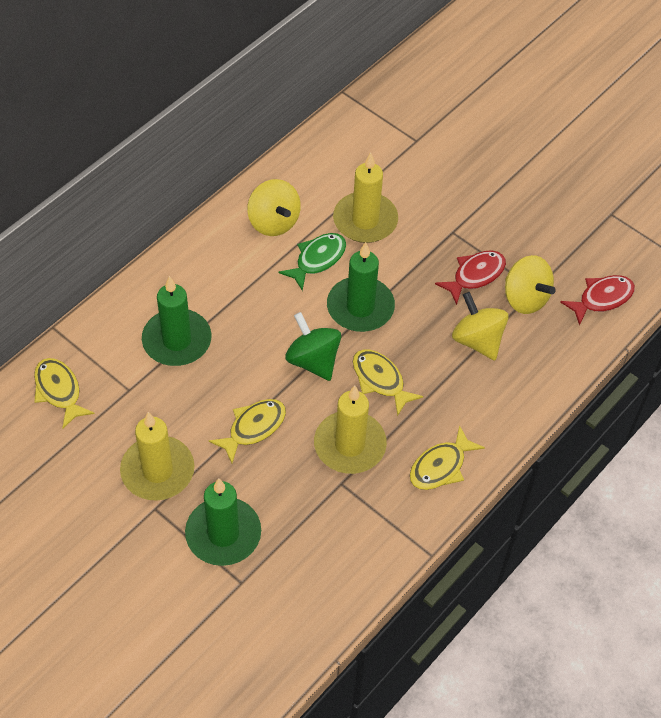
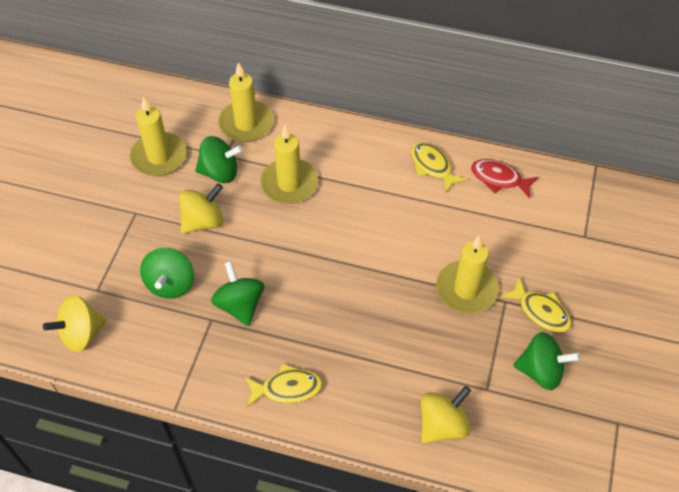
green candle: [142,276,212,366] [185,478,261,566] [327,242,395,332] = 3 -> none = 0
green fish: [278,233,346,291] = 1 -> none = 0
green spinning top: [285,312,341,381] = 1 -> [140,248,194,299] [195,136,243,183] [211,261,264,326] [513,332,581,390] = 4
red fish: [435,250,506,305] [560,275,635,326] = 2 -> [471,159,539,198] = 1
yellow candle: [120,412,195,500] [314,385,387,474] [333,152,398,243] = 3 -> [130,97,187,176] [218,62,273,142] [260,125,318,204] [436,236,499,314] = 4
yellow fish: [34,358,95,428] [209,399,286,463] [353,350,423,416] [410,425,485,490] = 4 -> [245,363,323,407] [411,142,467,193] [501,278,572,333] = 3

